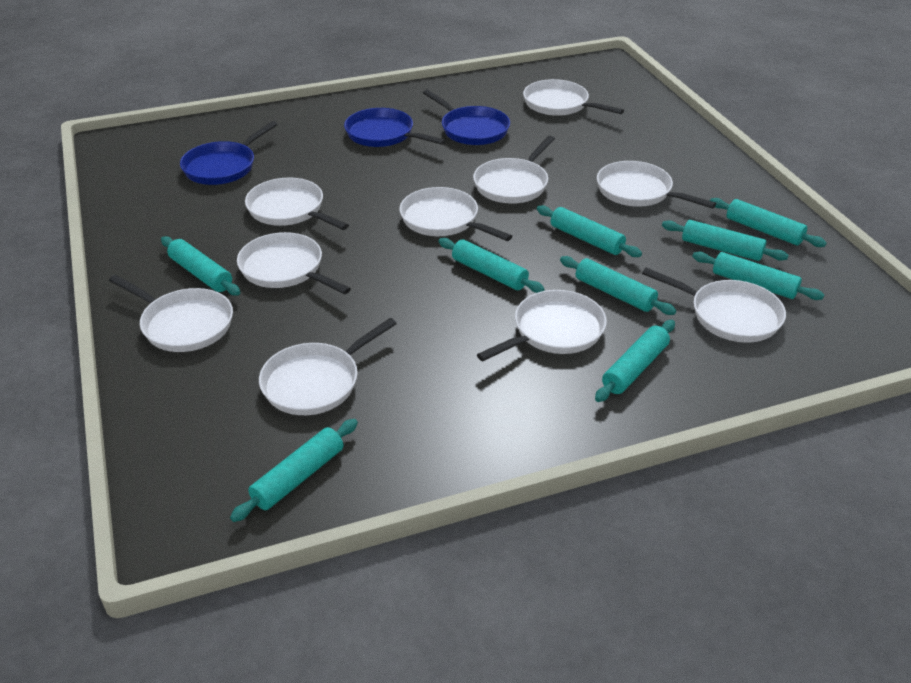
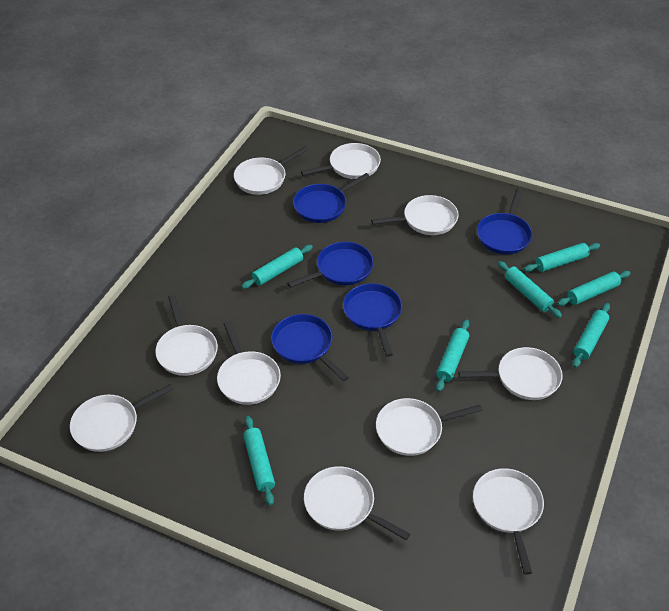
blue pan: [180,121,278,185] [344,108,446,147] [423,89,510,145] = 3 -> [271,314,349,381] [287,242,374,288] [293,173,370,223] [343,283,402,357] [477,189,532,254] = 5
turquoise rolling pin: [161,236,240,296] [230,419,358,522] [439,238,545,293] [537,205,642,257] [560,256,676,315] [595,320,675,402] [662,220,789,261] [692,252,824,300] [710,198,827,247] = 9 -> [241,245,313,289] [243,416,275,505] [436,320,469,392] [498,261,562,318] [524,243,600,272] [557,271,631,306] [572,303,610,368] = 7

